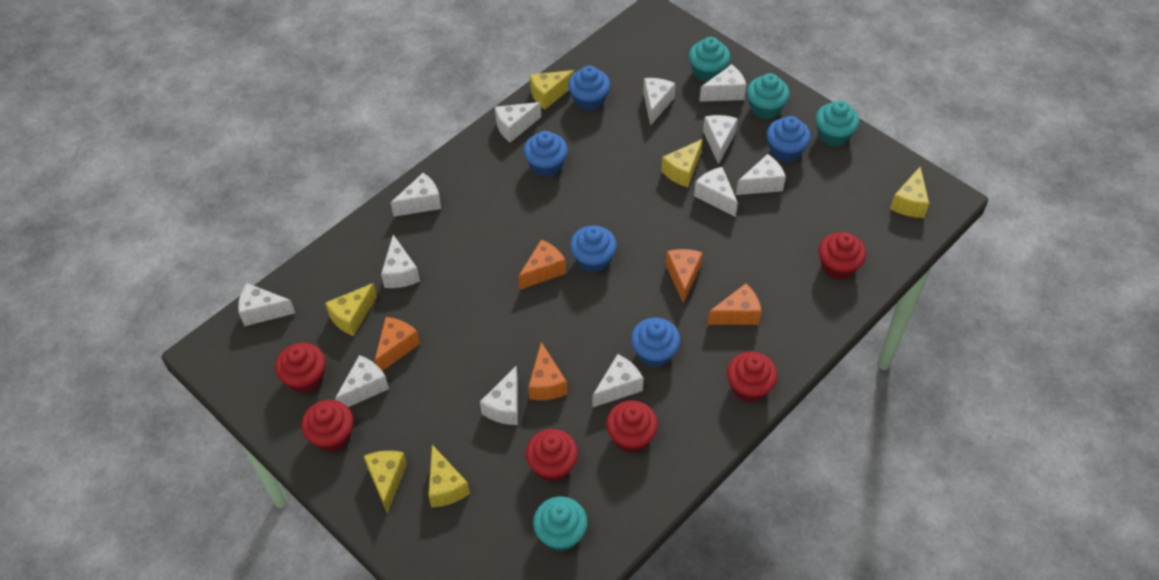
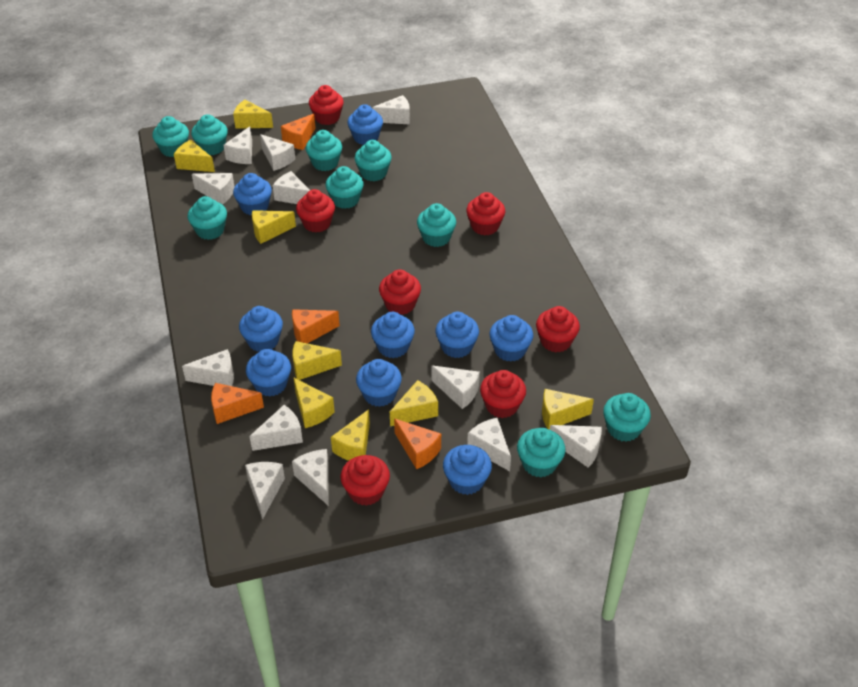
blue cupcake: [524,131,568,177] [568,66,610,111] [570,226,617,273] [631,318,680,368] [767,116,811,162] = 5 -> [233,173,272,215] [239,306,283,352] [246,349,291,397] [348,104,383,145] [356,359,402,407] [371,312,415,358] [436,312,479,358] [443,445,492,495] [489,315,533,362] = 9
orange cheese: [374,317,420,371] [518,239,566,290] [528,342,567,400] [666,249,703,304] [707,283,762,325] = 5 -> [211,383,264,424] [281,114,316,150] [292,309,340,344] [394,419,441,469] = 4
red cupcake: [275,343,325,393] [301,400,353,452] [526,429,578,482] [606,400,658,453] [727,352,778,403] [819,232,866,280] = 6 -> [296,189,335,232] [309,85,344,125] [340,455,390,506] [379,269,421,315] [466,192,505,236] [480,370,526,418] [536,306,580,353] = 7
turquoise cupcake: [533,496,588,551] [689,37,730,82] [747,73,790,119] [816,100,859,147] = 4 -> [152,116,189,157] [187,196,227,240] [191,114,228,155] [306,130,342,171] [326,166,364,209] [355,140,392,181] [417,203,456,247] [517,428,566,477] [603,393,651,442] = 9
yellow cheese: [325,283,377,336] [364,451,407,514] [429,445,470,507] [530,70,575,109] [661,139,703,187] [890,167,929,218] = 6 -> [174,140,215,172] [233,100,273,129] [252,210,296,244] [292,341,342,380] [293,377,335,428] [331,409,370,461] [390,380,438,426] [542,389,594,430] = 8

